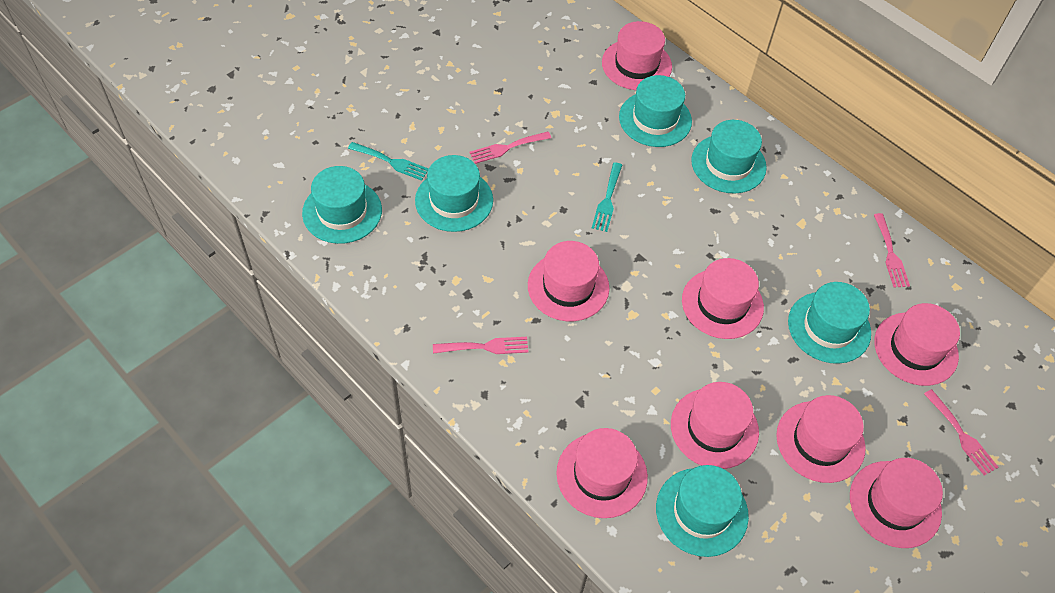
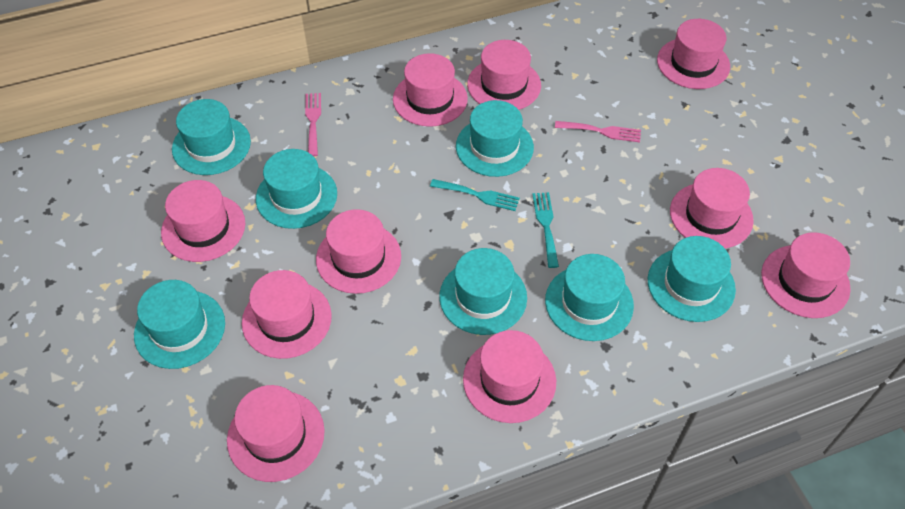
pink fork: [433,337,528,354] [469,132,551,164] [874,213,910,288] [924,389,999,475] = 4 -> [305,93,321,157] [555,121,641,142] = 2
pink hat: [528,241,609,321] [556,428,648,518] [602,21,672,90] [671,382,759,469] [682,258,764,339] [776,395,866,483] [850,458,943,548] [874,303,960,386] = 8 -> [161,180,245,262] [227,385,325,482] [242,270,332,359] [316,209,401,294] [393,53,468,127] [463,330,556,423] [467,40,541,110] [657,19,730,89] [670,168,754,249] [761,232,851,318] = 10
turquoise hat: [302,166,382,244] [415,155,493,232] [619,75,692,147] [656,465,749,557] [691,120,767,194] [788,282,871,364] = 6 -> [134,280,225,369] [172,99,251,175] [256,149,337,229] [439,248,527,335] [456,100,534,177] [545,254,634,341] [648,236,736,322] = 7

